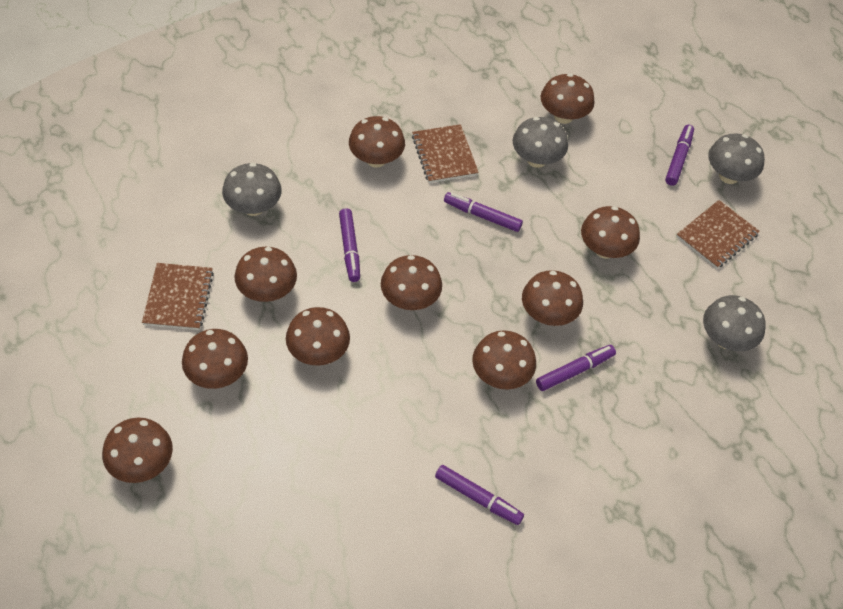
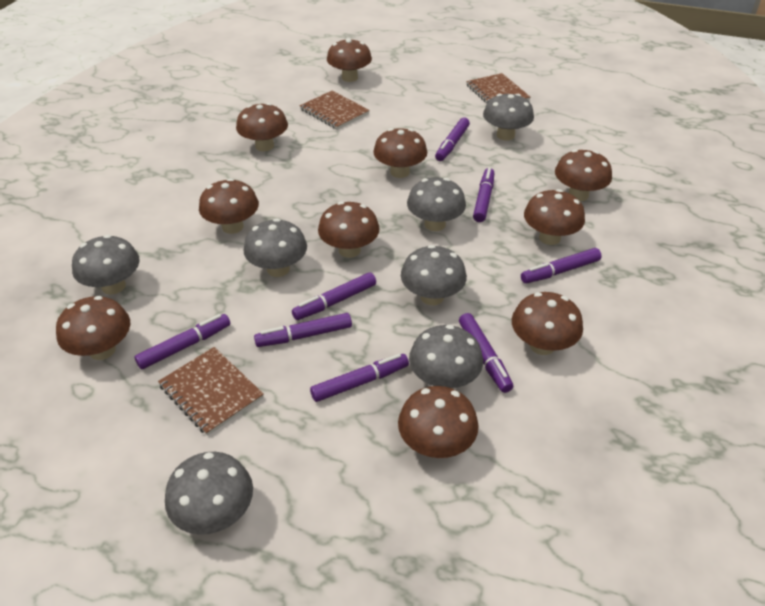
grey mushroom: [222,163,282,216] [513,117,568,168] [703,295,766,351] [708,133,765,184] = 4 -> [72,235,140,295] [165,452,253,535] [243,218,307,277] [401,245,467,305] [407,178,466,231] [409,325,483,389] [483,94,534,141] = 7
purple marker: [339,208,360,282] [435,465,524,525] [444,192,523,232] [536,345,616,391] [665,125,694,186] = 5 -> [135,314,230,369] [254,313,352,347] [292,272,376,320] [310,354,409,402] [435,118,470,161] [459,313,513,393] [473,168,494,222] [521,248,602,284] = 8

